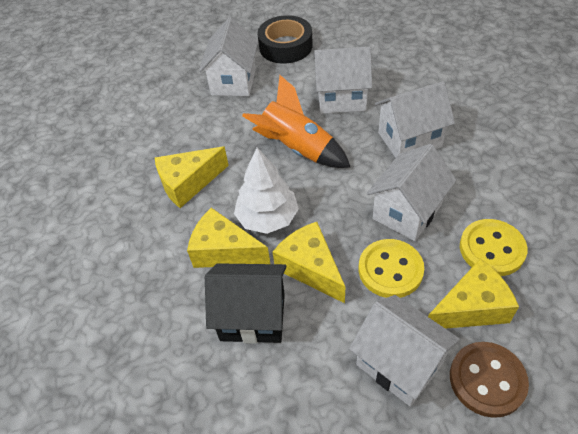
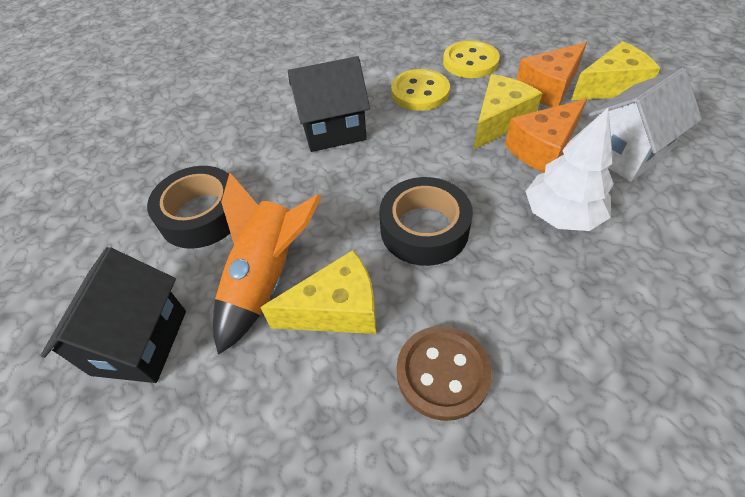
black house: [205,263,287,344] = 1 -> [40,247,186,383] [288,56,370,152] = 2
black tape: [257,15,313,63] = 1 -> [147,166,230,249] [379,177,473,266] = 2
orange cheese: none = 0 -> [505,99,587,173] [516,42,587,107] = 2
white house: [199,18,258,96] [314,46,372,114] [349,295,460,406] [367,144,457,241] [375,81,455,158] = 5 -> [589,68,702,182] = 1
yellow cheese: [155,146,229,208] [187,208,270,268] [273,222,345,303] [428,259,519,329] = 4 -> [260,250,376,334] [474,74,542,149] [571,41,661,100] = 3

